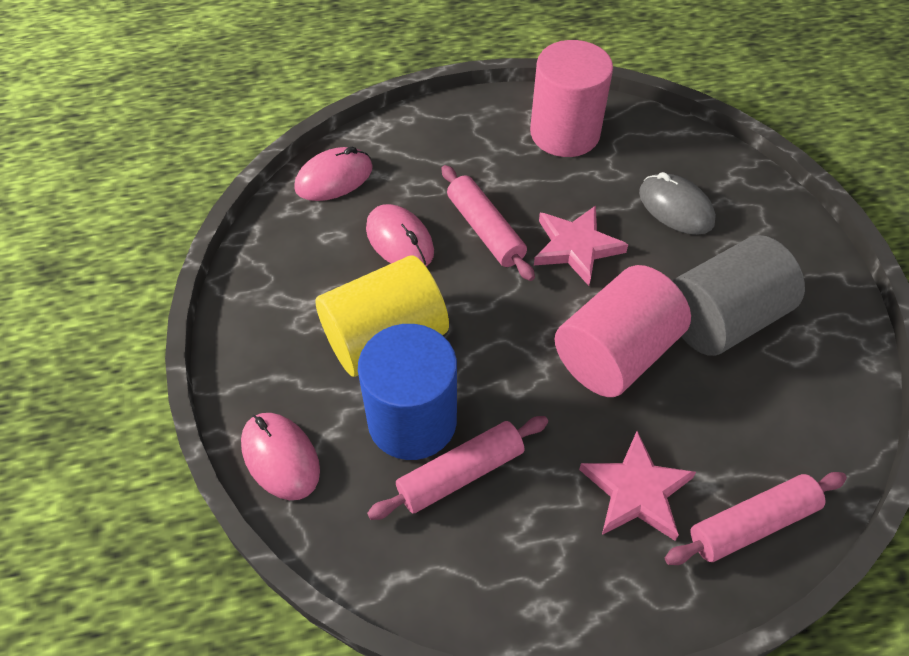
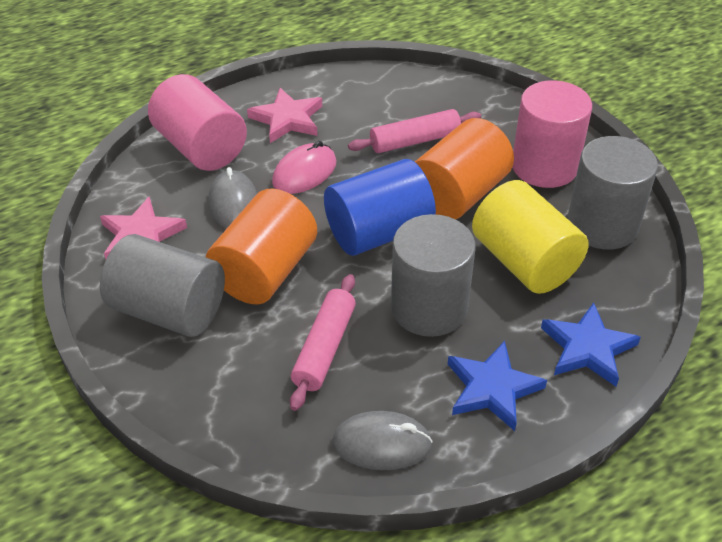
blue star: none = 0 -> [448,341,547,431] [541,303,641,387] = 2
grey cylinder: [672,235,805,356] = 1 -> [100,234,225,337] [391,214,475,337] [567,136,658,250] = 3
grey mouse: [639,172,716,235] = 1 -> [209,167,257,228] [332,411,433,470] = 2
orange cylinder: none = 0 -> [206,189,317,304] [415,118,514,219] = 2
pink mouse: [241,413,320,500] [294,147,373,201] [366,204,434,266] = 3 -> [272,141,336,194] = 1
pink rolling pin: [367,416,548,520] [442,165,535,281] [665,472,847,565] = 3 -> [290,274,356,411] [348,109,481,153] = 2

